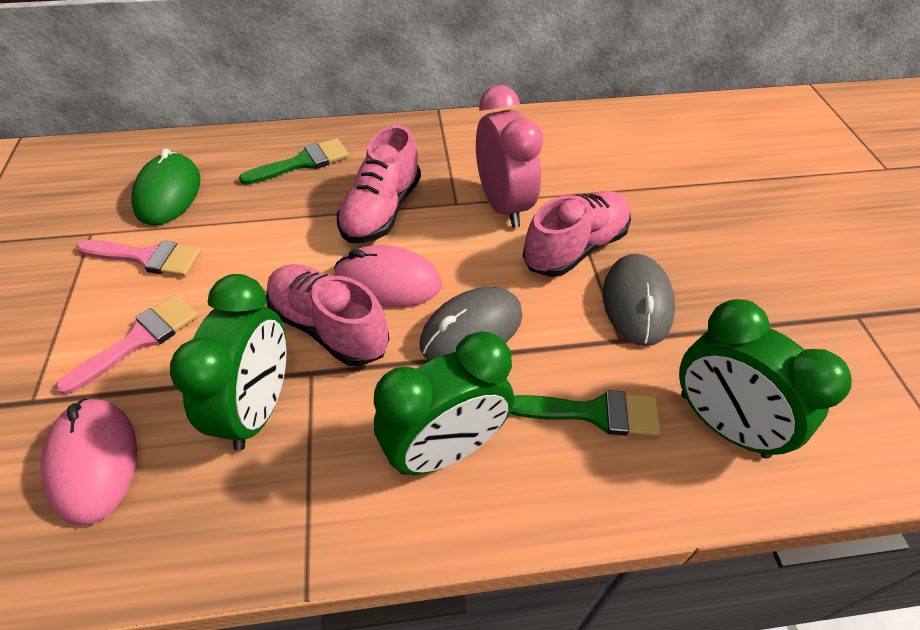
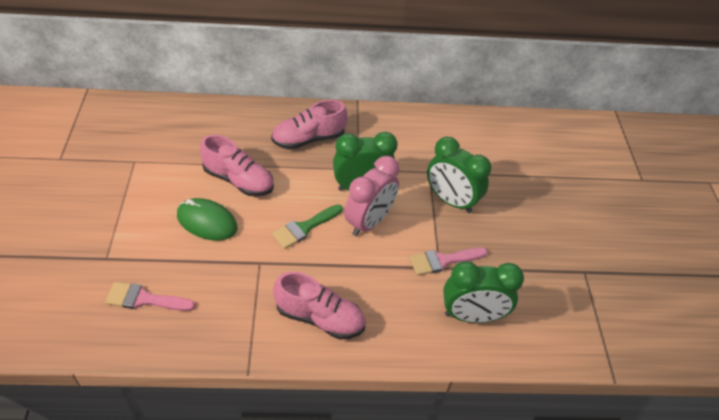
green brush: [239,138,349,185] [510,390,660,436] = 2 -> [272,204,343,249] = 1
grey mouse: [420,287,522,361] [603,254,675,346] = 2 -> none = 0
pink mouse: [41,399,137,526] [334,245,442,307] = 2 -> none = 0

